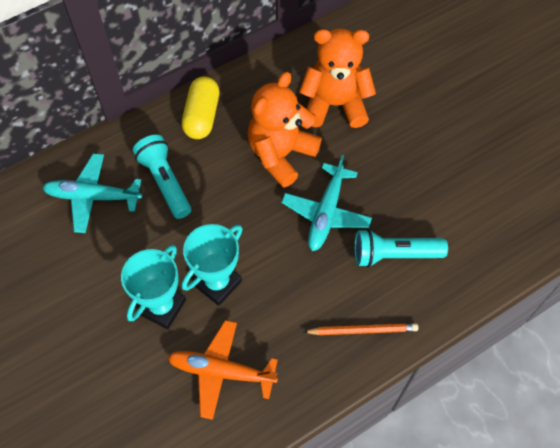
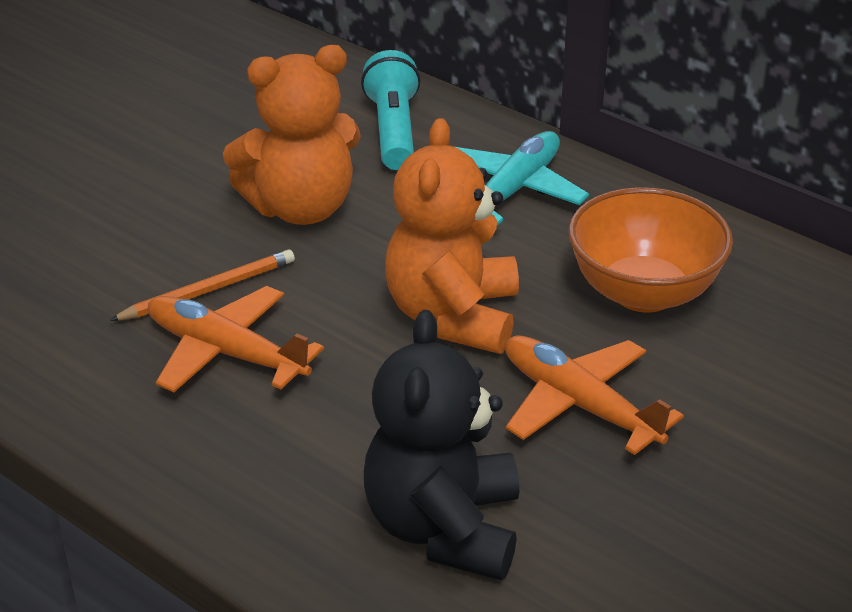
black teddy bear: none = 0 -> [364,310,519,580] = 1
orange bowl: none = 0 -> [569,187,733,313] = 1
orange plane: [168,320,278,420] = 1 -> [148,286,324,392] [505,336,684,455] = 2
turquoise flashlight: [133,135,191,219] [354,229,448,267] = 2 -> [361,50,421,170] = 1
turquoise plane: [42,154,142,233] [281,155,372,251] = 2 -> [456,131,589,225] = 1
turquoise trophy: [121,245,186,329] [182,224,243,306] = 2 -> none = 0
yellow capsule: [182,76,219,139] = 1 -> none = 0

